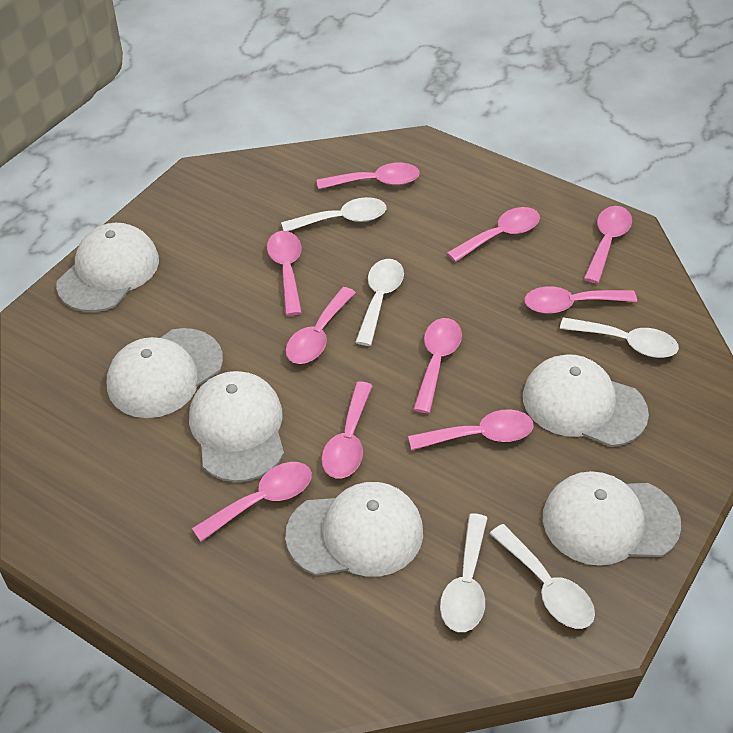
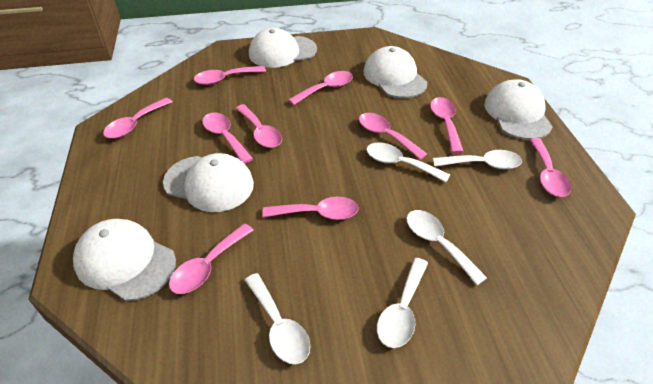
white cap: [56,223,159,312] [107,328,223,418] [189,371,284,482] [285,482,423,577] [523,354,649,447] [543,471,681,566] = 6 -> [73,219,176,301] [163,153,254,212] [249,28,317,68] [363,46,427,98] [484,79,553,140] = 5

